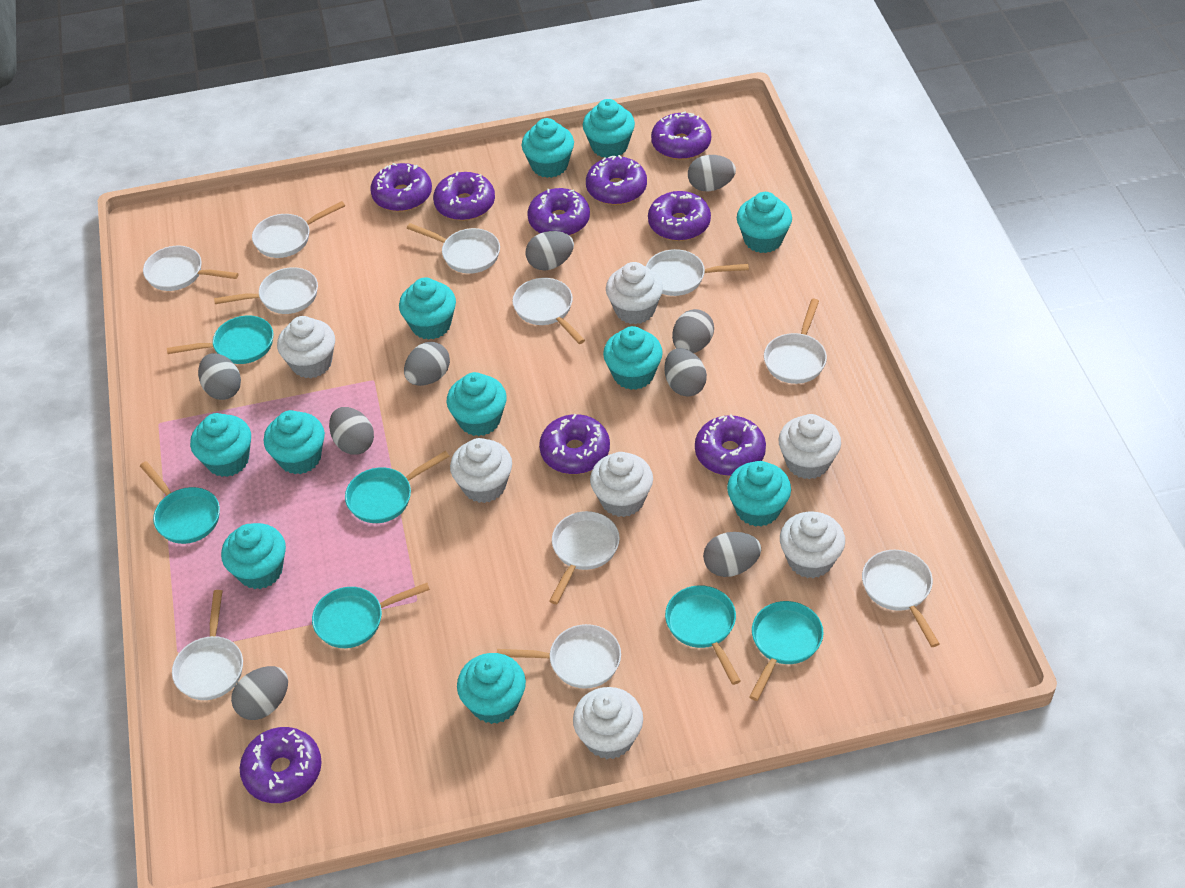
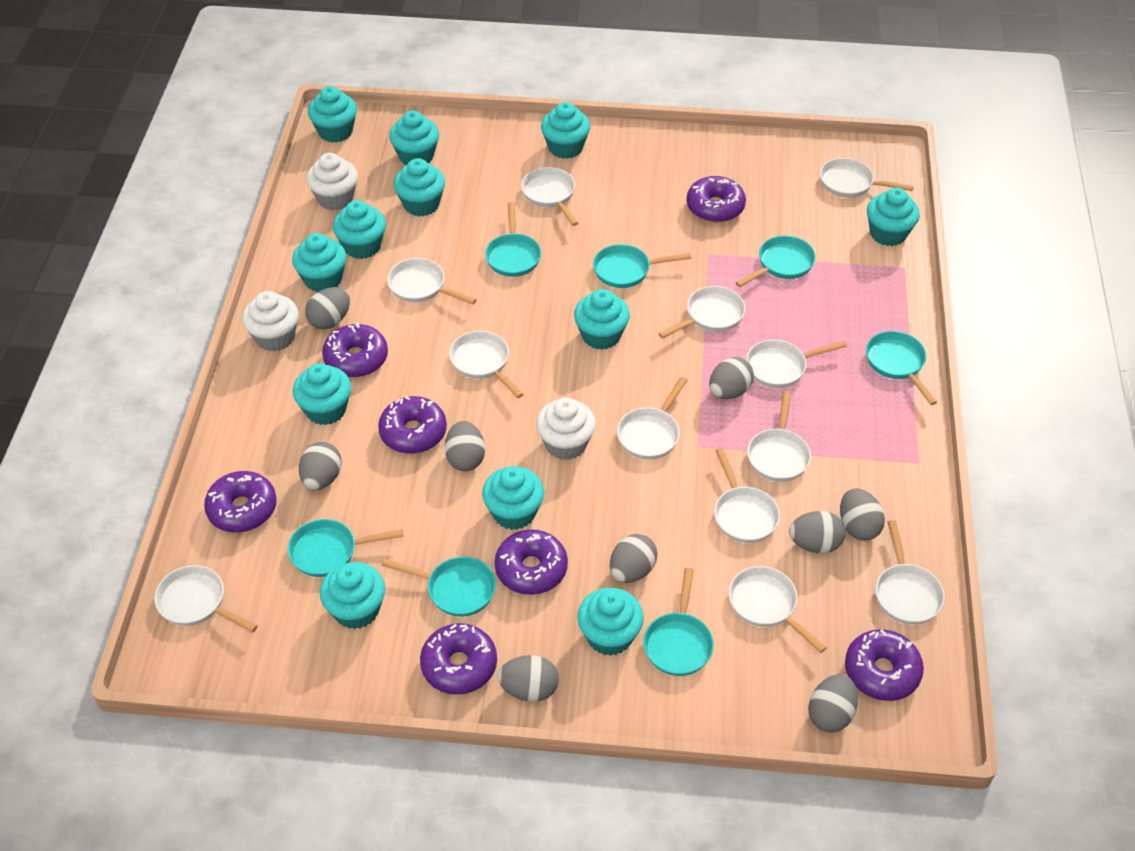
purple donut: [240,727,322,803] [370,163,432,212] [433,172,495,221] [527,188,590,236] [539,414,610,474] [586,155,647,205] [648,191,711,241] [651,111,711,160] [695,415,766,476] = 9 -> [204,471,277,533] [322,323,388,378] [378,396,447,454] [420,623,497,695] [495,529,568,595] [686,176,746,222] [845,629,924,701] = 7
turquoise cupcake: [190,413,251,477] [221,523,286,589] [264,410,325,474] [399,277,456,340] [447,372,507,436] [457,653,526,724] [522,118,574,178] [583,99,635,158] [603,326,663,390] [727,461,791,527] [737,192,792,253] = 11 -> [292,233,346,292] [293,363,351,425] [308,86,357,143] [320,562,385,629] [333,200,386,259] [389,111,439,165] [394,158,445,217] [482,466,544,530] [541,102,590,159] [574,289,630,350] [577,588,644,656] [867,188,920,246] = 12
turquoise pan: [140,461,220,544] [167,315,273,364] [312,583,430,648] [345,451,450,523] [665,585,741,685] [749,601,824,701] = 6 -> [288,519,404,577] [381,556,496,617] [485,202,541,277] [593,244,691,288] [643,568,714,676] [736,236,816,287] [866,331,937,405] = 7
white cupcake: [277,316,335,378] [450,438,512,503] [573,687,643,759] [590,452,653,517] [606,262,663,324] [779,414,841,479] [780,512,845,578] = 7 -> [242,291,299,352] [306,153,358,211] [536,397,596,460] = 3
white pan: [143,246,239,291] [172,590,243,700] [214,267,318,314] [252,201,345,258] [407,223,500,274] [497,624,621,689] [512,278,585,344] [549,511,620,604] [646,249,749,296] [764,299,827,384] [862,550,940,647] = 11 -> [154,565,258,633] [387,258,477,304] [449,331,524,398] [521,167,578,226] [617,377,688,460] [658,286,745,339] [714,448,780,543] [729,566,826,653] [746,340,847,388] [747,391,811,482] [820,158,914,198] [875,520,945,625] = 12

